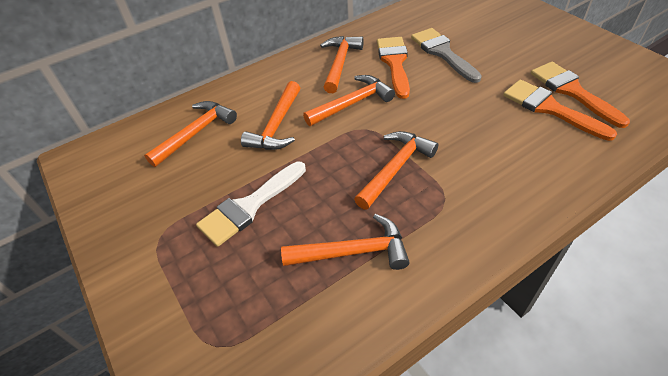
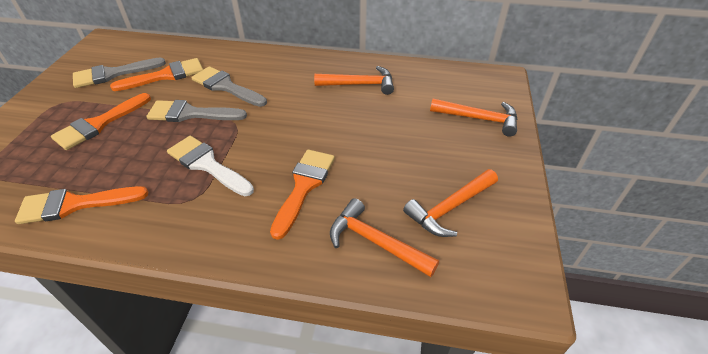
grey brush: [411,28,482,83] = 1 -> [73,57,166,88] [146,100,247,122] [191,66,267,107] = 3
orange brush: [377,37,410,99] [503,80,617,141] [531,62,630,128] = 3 -> [15,186,148,224] [51,93,151,150] [110,58,203,91] [270,149,335,240] = 4
orange hammer: [144,101,237,167] [241,81,300,150] [281,214,410,270] [303,75,395,126] [320,36,364,93] [354,131,438,210] = 6 -> [314,66,394,95] [330,198,439,277] [403,169,498,237] [430,99,517,137] = 4

